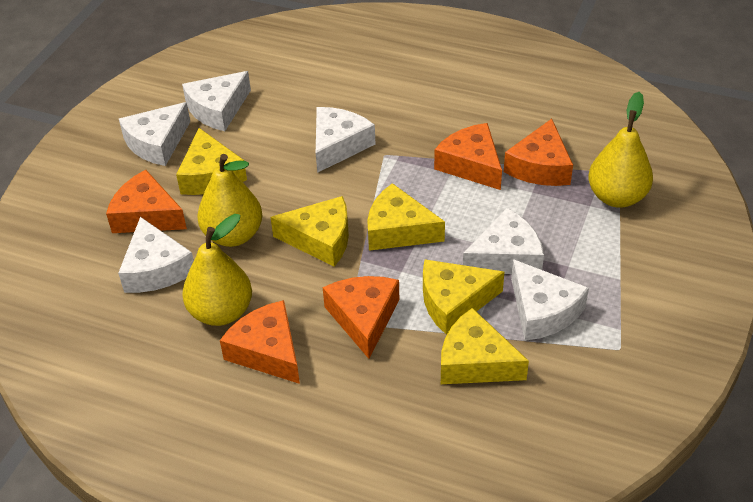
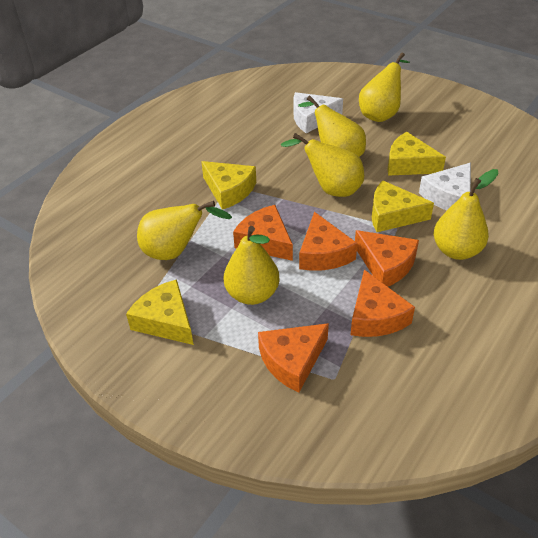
white cheese: [118,217,194,293] [119,102,190,166] [182,71,251,131] [316,107,375,173] [463,208,544,274] [511,259,589,341] = 6 -> [293,92,343,134] [419,163,471,210] = 2
yellow cheese: [176,128,247,195] [271,196,349,267] [367,183,445,251] [423,259,504,335] [441,308,529,384] = 5 -> [126,279,194,345] [201,161,256,210] [372,180,434,232] [388,132,446,176] = 4
yellow pear: [182,214,252,326] [197,154,262,247] [588,92,653,208] = 3 -> [137,201,232,260] [224,226,279,305] [281,133,364,197] [298,95,366,157] [359,52,410,122] [434,169,498,260] = 6

